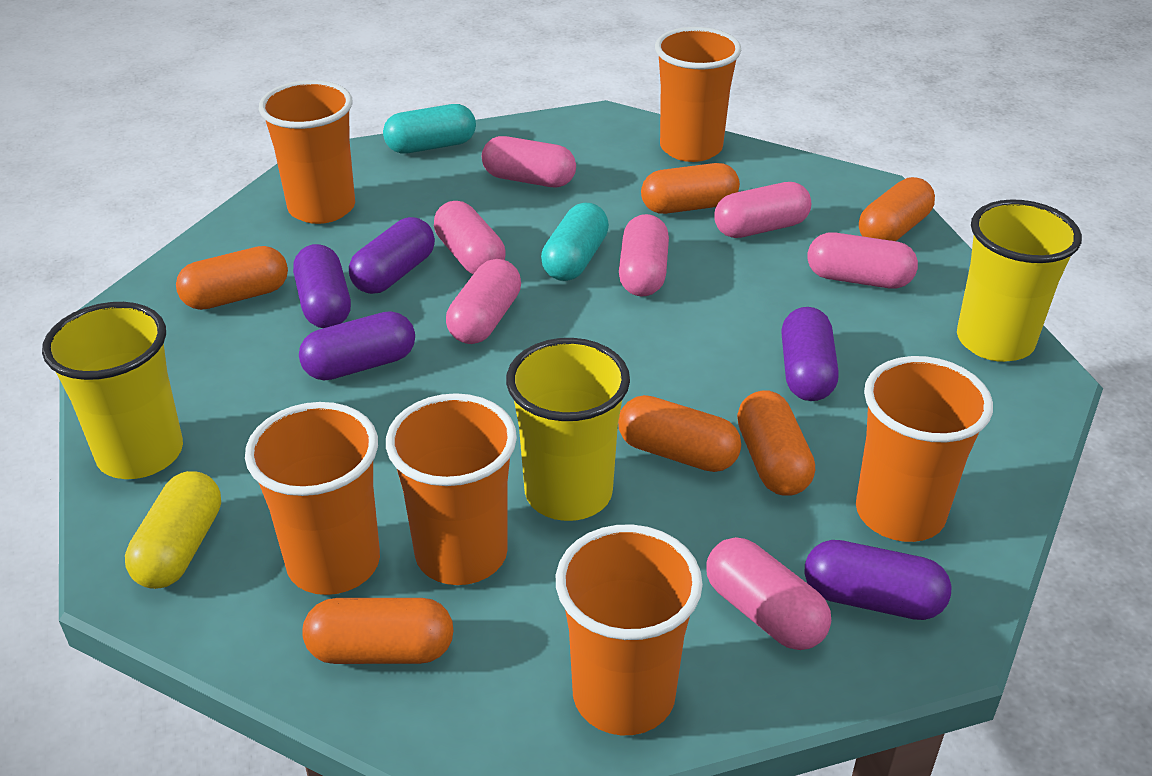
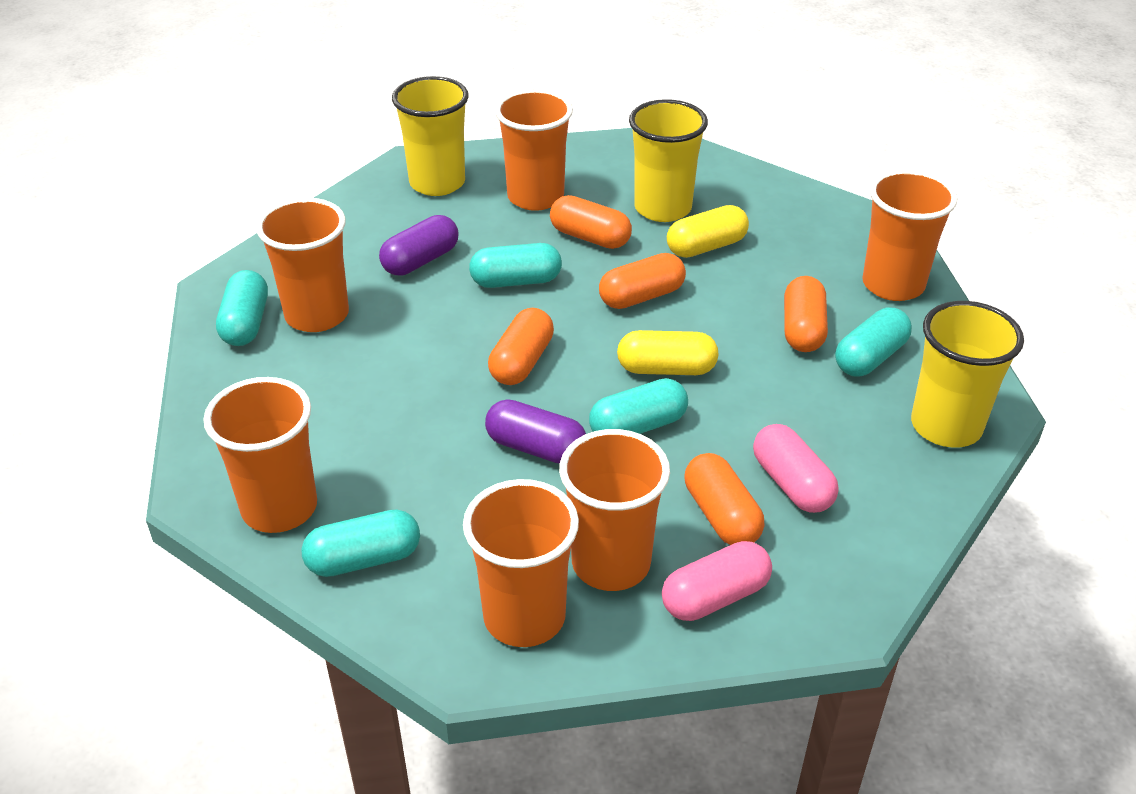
orange capsule: [176,246,288,310] [302,598,453,664] [618,395,741,472] [641,163,740,214] [737,390,815,496] [859,177,935,241] = 6 -> [488,308,554,385] [550,195,632,249] [599,253,686,309] [685,453,764,545] [784,276,828,352] = 5
pink capsule: [434,201,506,274] [446,259,521,344] [482,136,576,187] [619,214,669,296] [706,537,831,650] [714,182,811,238] [808,232,918,289] = 7 -> [662,541,772,621] [753,424,839,513] = 2
purple capsule: [293,244,351,328] [299,311,415,380] [349,217,435,294] [781,307,839,401] [805,540,952,620] = 5 -> [379,215,459,276] [485,399,586,464] = 2
turquoise capsule: [383,104,476,154] [541,203,609,281] = 2 -> [216,270,268,346] [301,509,420,577] [469,243,562,288] [589,378,688,434] [835,308,912,377] = 5
yellow capsule: [125,471,221,589] = 1 -> [617,330,718,375] [667,205,749,258] = 2

